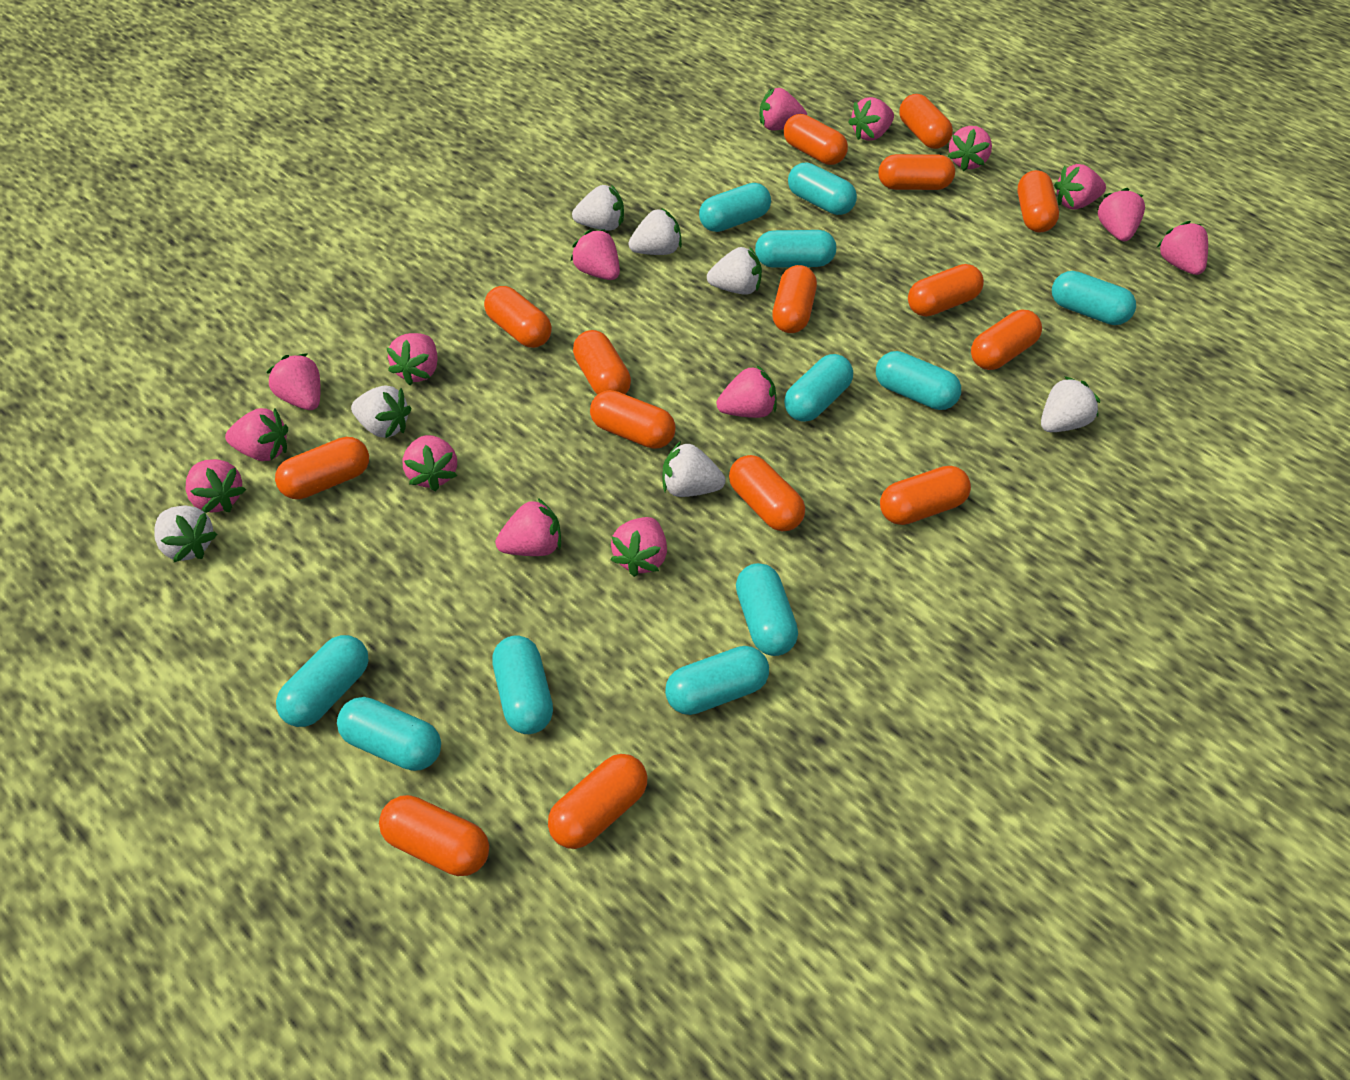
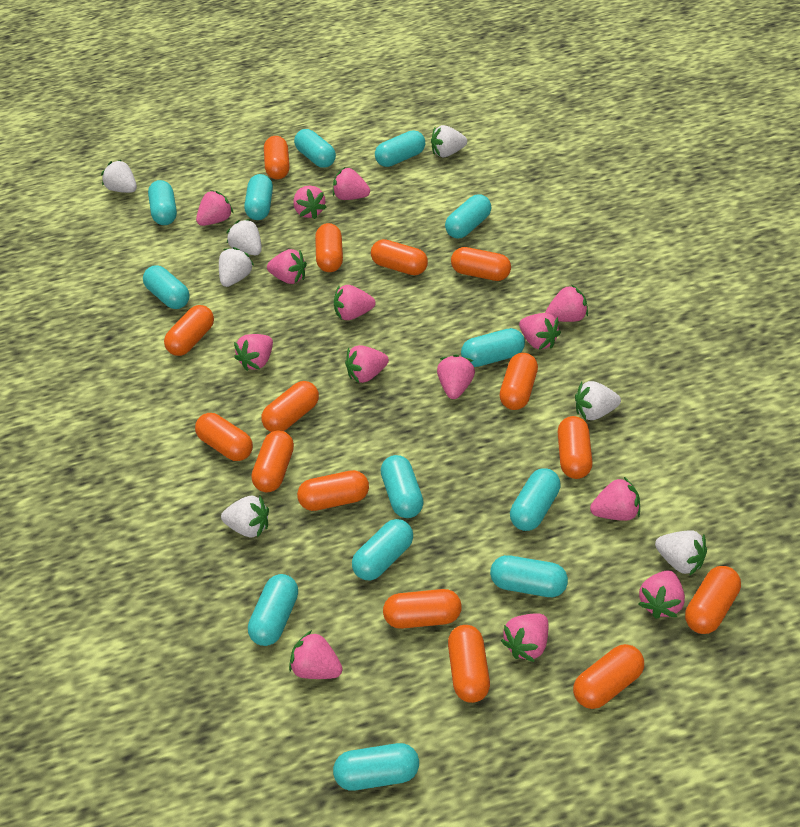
pink strawberry: [186,459,246,513] [225,408,288,461] [266,353,321,410] [387,333,438,385] [402,435,457,491] [495,498,561,556] [570,229,620,280] [611,517,667,577] [716,365,777,418] [760,88,807,130] [848,97,894,141] [948,126,992,171] [1054,164,1106,209] [1097,188,1145,241] [1157,221,1208,275] = 15 -> [196,190,233,226] [234,334,273,371] [267,249,307,284] [289,630,343,679] [293,185,327,219] [333,167,370,200] [334,285,376,320] [345,345,389,383] [437,355,475,399] [501,613,548,662] [519,313,561,350] [545,284,588,322] [590,477,640,521] [638,570,685,619] = 14
turquoise capsule: [276,635,369,727] [337,697,441,771] [492,635,553,734] [665,646,769,715] [699,183,771,232] [736,563,798,656] [755,230,836,268] [784,354,853,422] [788,163,857,215] [876,351,961,410] [1052,271,1136,325] = 11 -> [143,265,190,309] [148,180,177,225] [244,174,273,220] [248,574,298,646] [294,129,336,168] [333,743,419,791] [352,519,413,580] [375,130,425,167] [381,455,424,518] [445,194,491,239] [461,328,525,367] [490,555,568,597] [510,468,561,531] = 13

